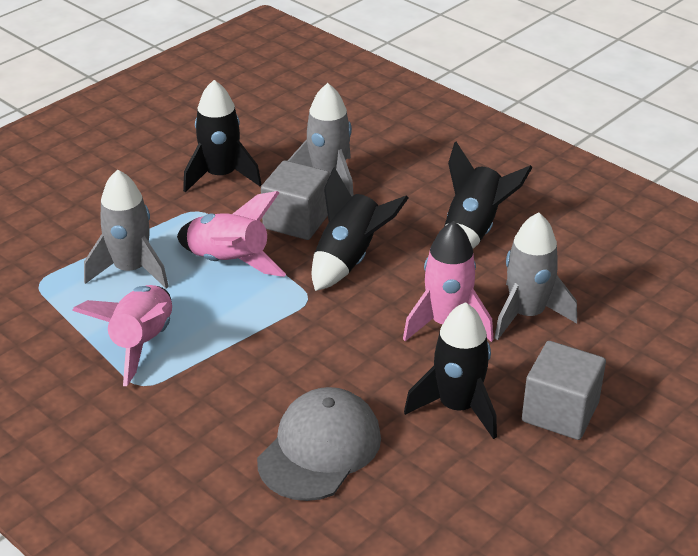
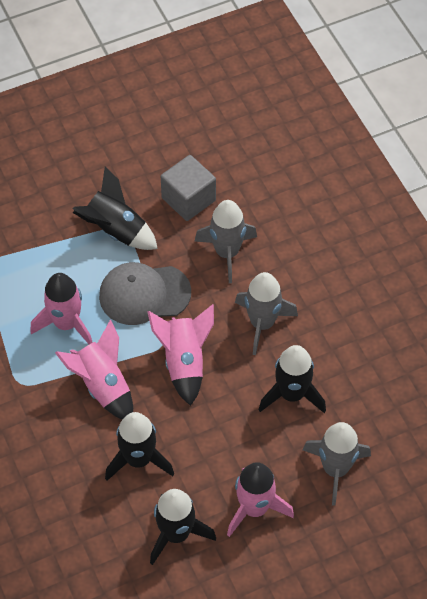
grey cube: [261,160,330,240] [522,341,606,440] = 2 -> [161,155,216,221] = 1
pink rocket: [72,285,172,386] [177,191,286,277] [403,221,493,342] = 3 -> [30,273,93,344] [55,320,133,420] [147,304,214,406] [227,462,294,537] = 4

